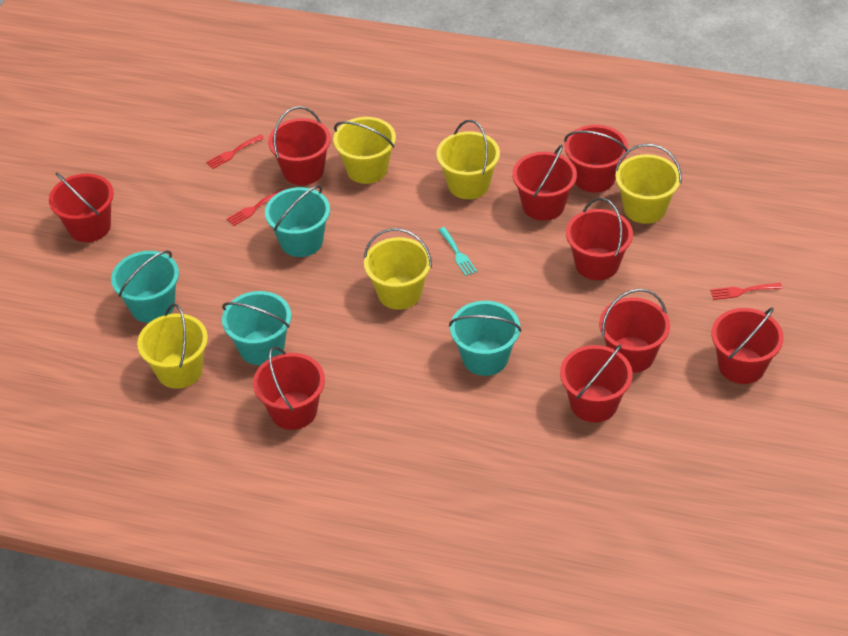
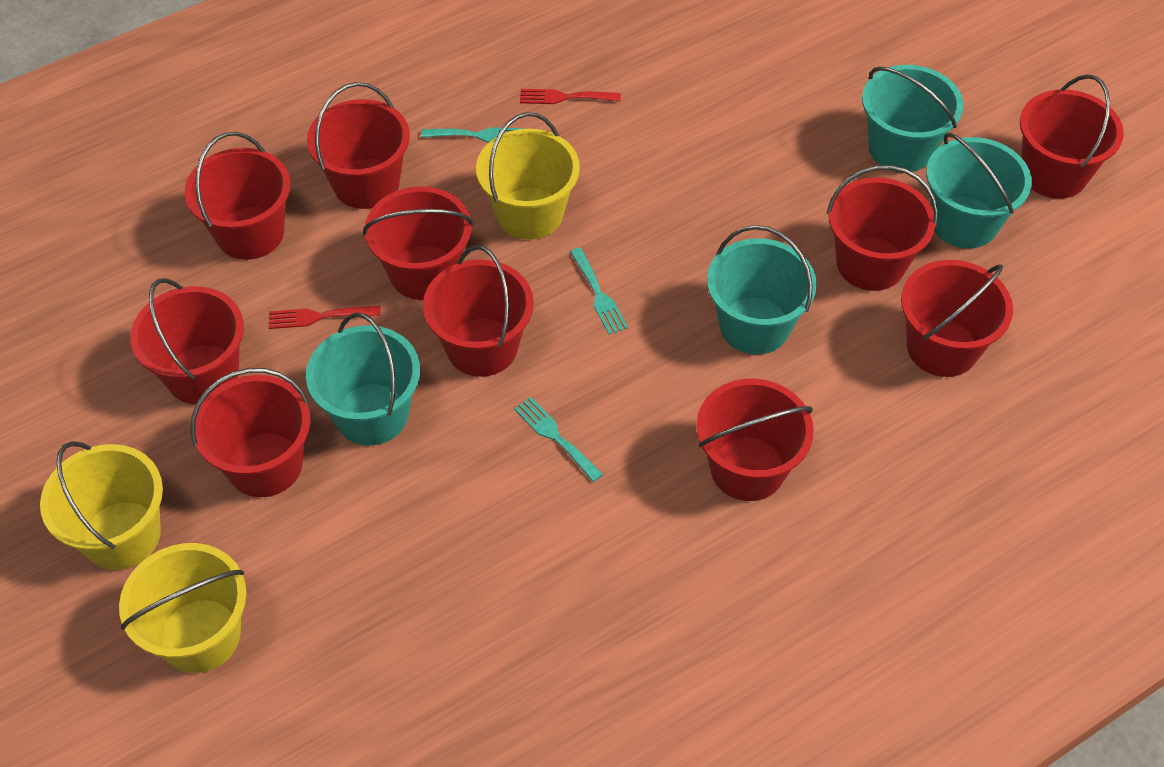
red bucket: [49,172,114,242] [253,346,325,430] [268,106,331,185] [512,145,577,221] [560,345,633,422] [564,125,628,193] [566,198,633,280] [599,289,670,373] [711,307,784,384] = 9 -> [130,278,244,405] [184,132,290,260] [190,368,310,497] [307,82,410,209] [363,186,474,300] [423,245,534,377] [696,379,814,501] [827,165,938,291] [901,260,1013,377] [1020,74,1124,199] = 10
red fork: [206,135,264,169] [227,189,284,226] [710,283,782,300] = 3 -> [269,306,381,329] [520,89,621,104] = 2
turquoise fork: [439,227,477,276] = 1 -> [421,127,524,143] [514,397,603,482] [570,248,628,335] = 3
yellow bucket: [137,304,208,389] [333,117,396,184] [364,228,432,310] [437,120,500,199] [615,144,682,224] = 5 -> [40,441,163,570] [119,543,246,673] [476,112,580,240] = 3

